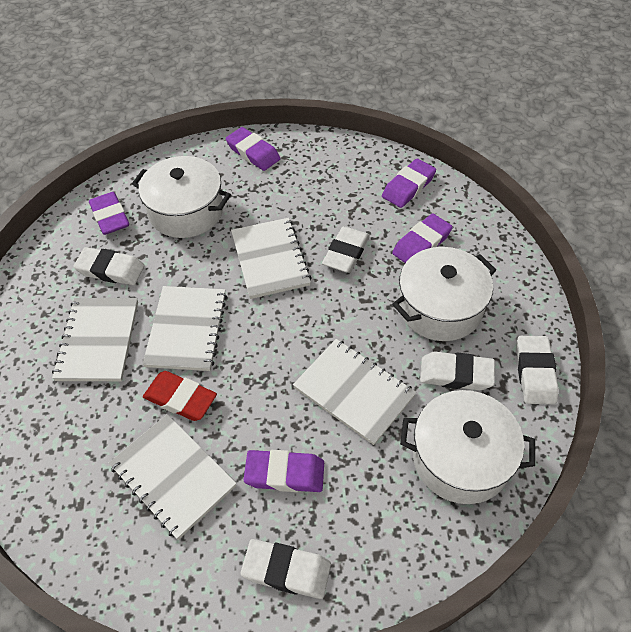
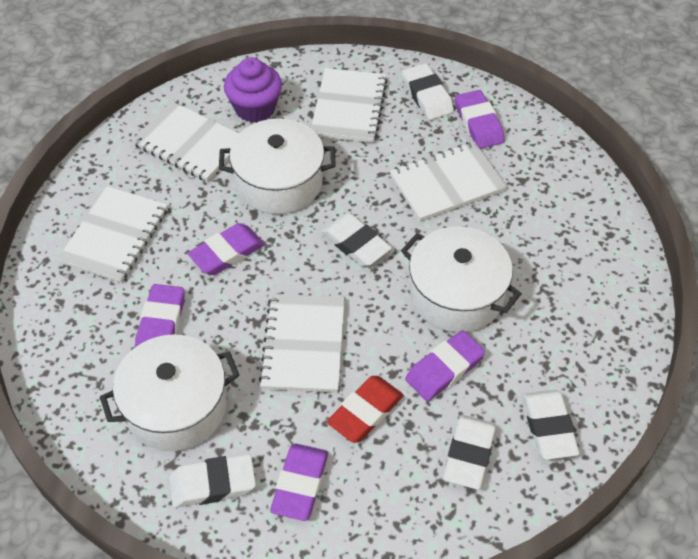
purple cupcake: none = 0 -> [224,57,282,123] = 1

